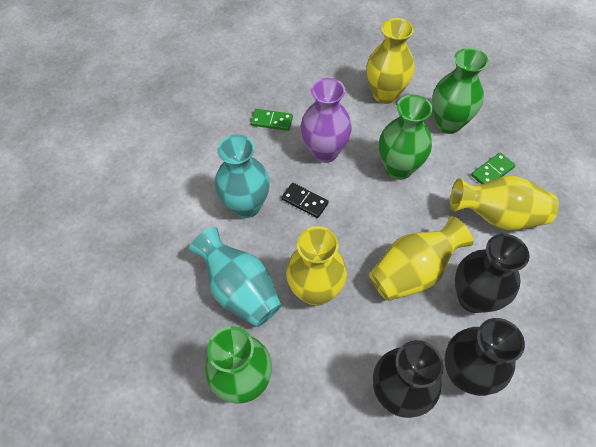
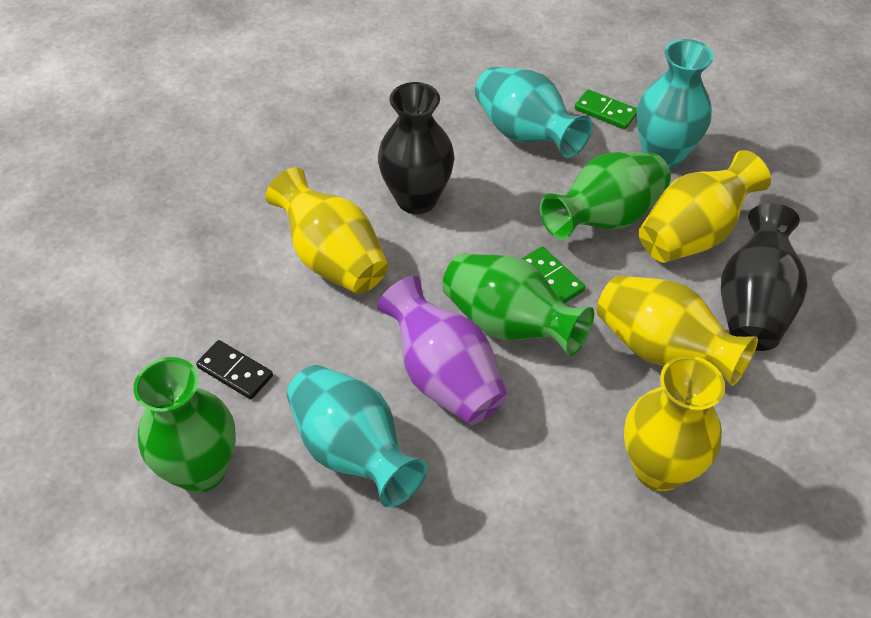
black vase: [373,340,444,418] [444,318,525,396] [455,234,529,313] = 3 -> [378,82,455,214] [721,203,808,351] = 2
turquoise vase: [189,227,281,327] [215,135,270,218] = 2 -> [287,365,428,507] [475,67,592,158] [636,39,714,170] = 3

